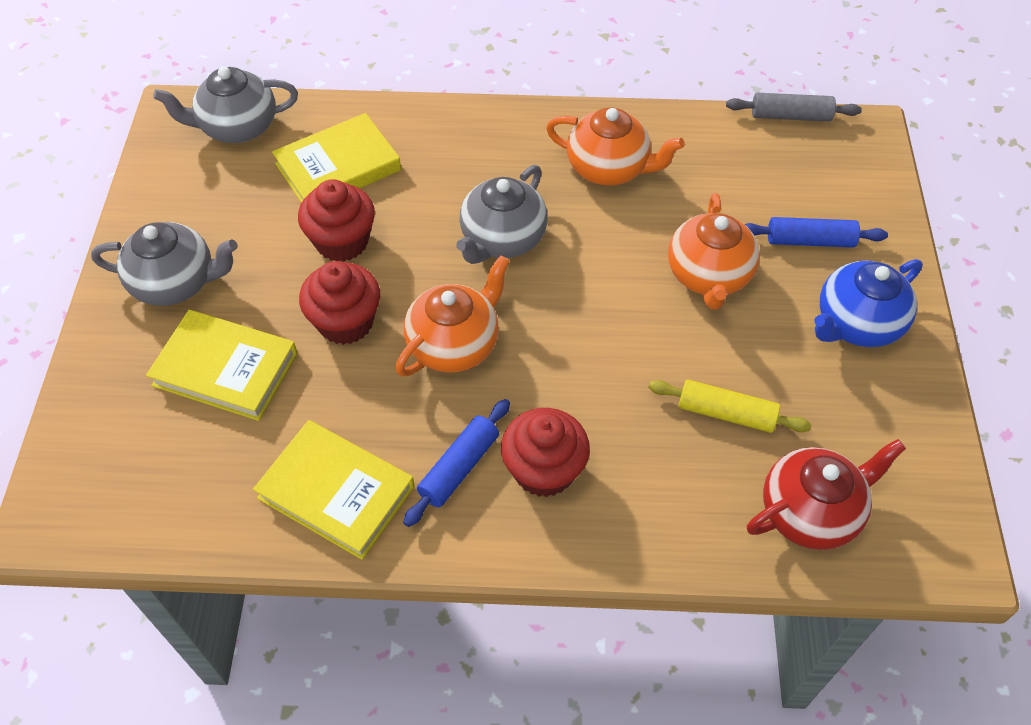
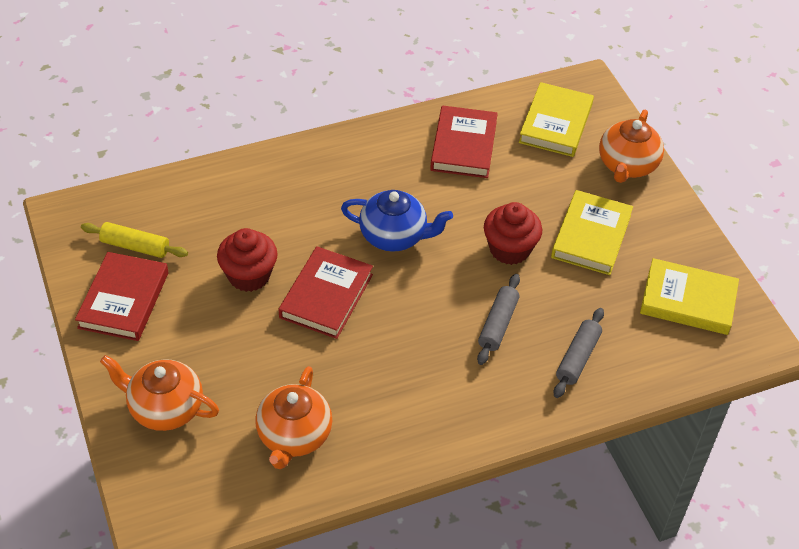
blue rolling pin: [403,399,510,527] [745,217,888,248] = 2 -> none = 0
grey rolling pin: [726,93,862,122] = 1 -> [477,274,520,365] [554,308,604,398] = 2
grey teapot: [91,222,238,306] [153,67,298,143] [456,165,548,264] = 3 -> none = 0
red book: none = 0 -> [75,252,169,341] [278,246,373,339] [430,105,498,178] = 3
red cupcake: [298,179,375,262] [299,261,380,345] [501,408,590,497] = 3 -> [217,228,278,292] [484,202,542,265] = 2
red teapot: [747,439,906,550] = 1 -> none = 0

